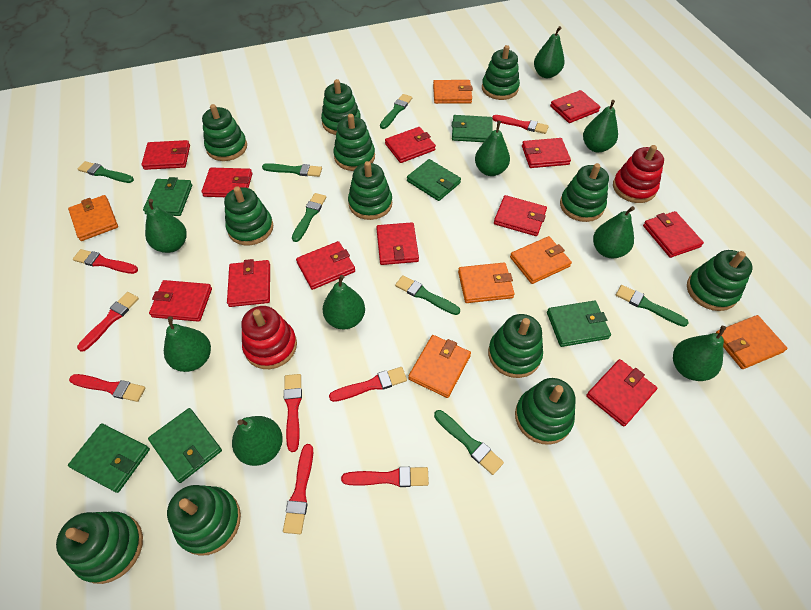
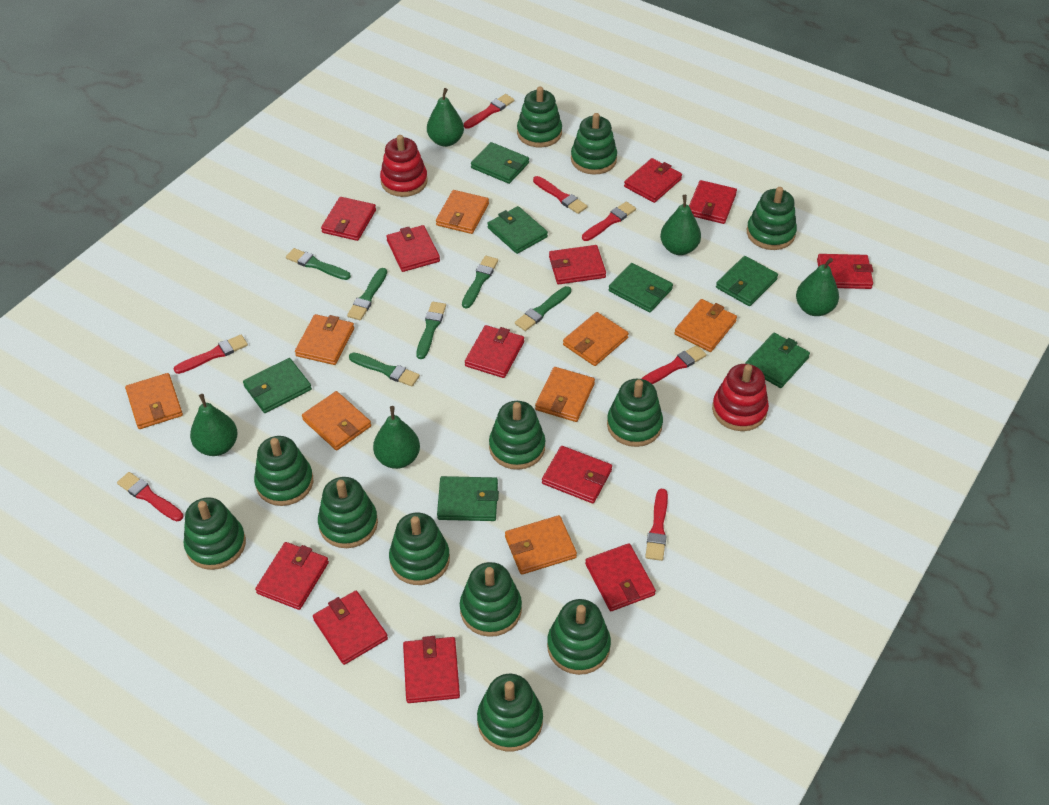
green brush: [78,161,134,183] [262,163,322,177] [292,193,326,242] [380,94,412,129] [395,275,460,315] [434,410,504,475] [616,285,689,327] = 7 -> [286,248,351,280] [347,268,387,320] [349,353,420,387] [416,302,446,359] [462,256,498,309] [515,286,571,331] = 6
green pear: [145,199,187,253] [164,316,211,372] [232,416,283,466] [322,275,365,329] [475,121,510,176] [534,26,565,78] [583,100,618,152] [593,206,635,258] [673,326,726,381] = 9 -> [190,394,238,456] [373,406,420,469] [427,88,464,147] [660,195,701,255] [796,258,839,316] = 5
green wallet: [68,423,150,493] [143,177,192,216] [148,408,222,483] [407,159,461,201] [452,115,493,142] [547,301,611,347] = 6 -> [243,358,312,413] [437,476,499,521] [471,142,529,184] [487,206,548,254] [609,263,673,312] [716,256,778,306] [745,333,810,388] = 7
orange wallet: [68,195,118,241] [408,335,471,398] [433,80,473,104] [458,262,515,303] [510,236,572,284] [716,315,788,369] = 6 -> [125,373,183,429] [295,314,354,365] [302,391,371,451] [436,190,489,234] [505,515,577,575] [535,367,595,422] [563,312,629,366] [674,299,737,352] = 8
red brush: [69,374,146,402] [73,249,138,274] [77,292,139,352] [283,444,313,534] [284,374,302,452] [329,367,407,402] [341,467,429,487] [492,115,549,134] = 8 -> [117,472,183,521] [174,335,248,374] [464,94,515,129] [533,176,587,214] [582,202,636,241] [642,345,706,384] [645,489,668,561] = 7

